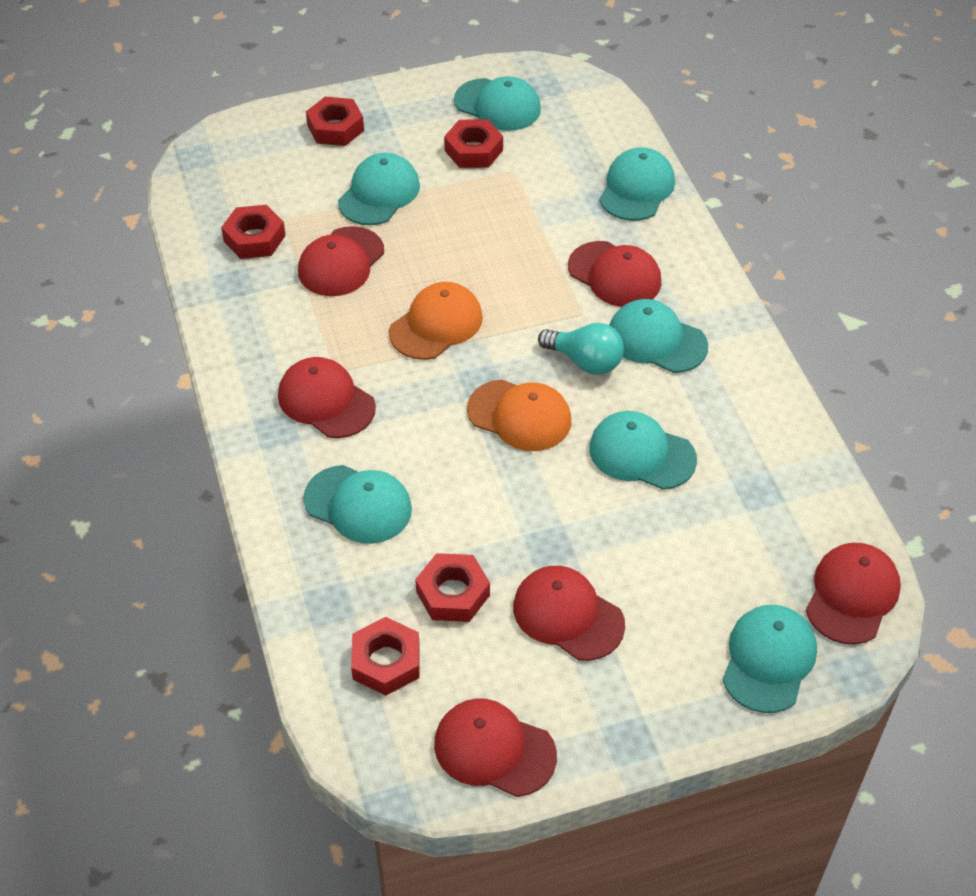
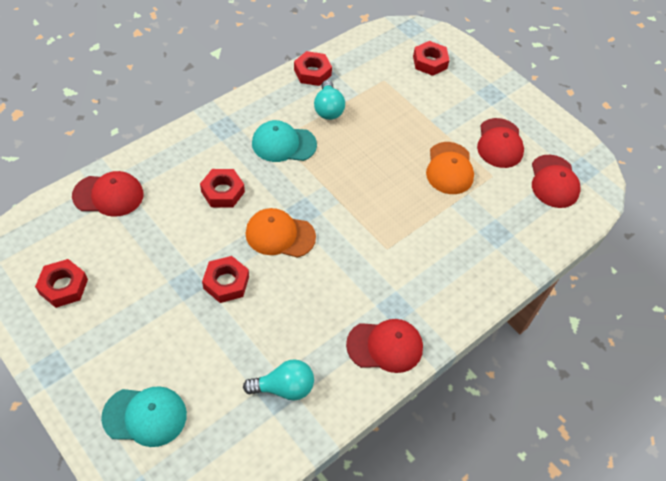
red cap: [278,357,376,438] [298,226,384,296] [434,698,557,797] [513,566,625,661] [568,241,661,307] [806,543,901,645] = 6 -> [72,171,143,217] [346,319,423,373] [477,118,524,168] [532,155,581,208] = 4
turquoise cap: [303,465,412,544] [338,153,420,225] [454,76,541,131] [589,411,697,490] [599,147,675,221] [609,299,708,373] [722,605,817,713] = 7 -> [101,386,187,447] [252,120,317,162] = 2
turquoise light bulb: [538,323,624,375] = 1 -> [243,359,314,400] [314,80,345,120] = 2

